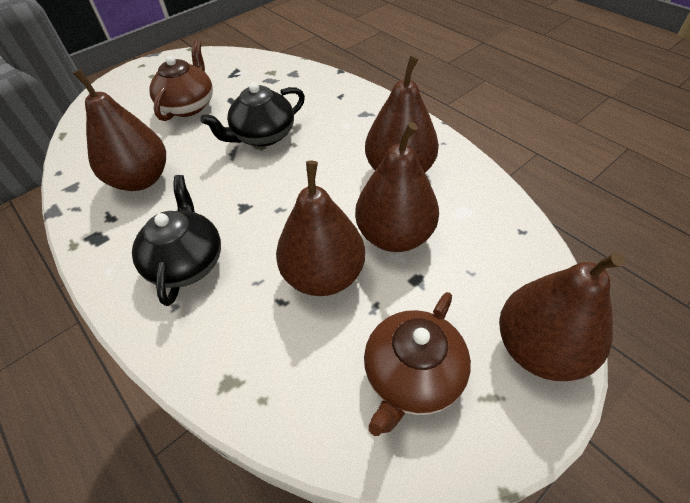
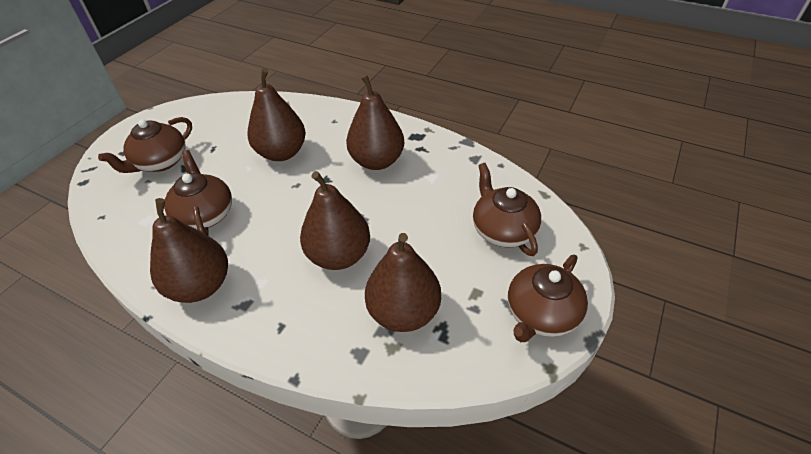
black teapot: [132,175,221,306] [200,82,305,147] = 2 -> none = 0
brown teapot: [149,41,213,121] [364,292,471,436] = 2 -> [98,117,192,173] [164,150,232,236] [473,163,541,256] [508,255,588,342] = 4

